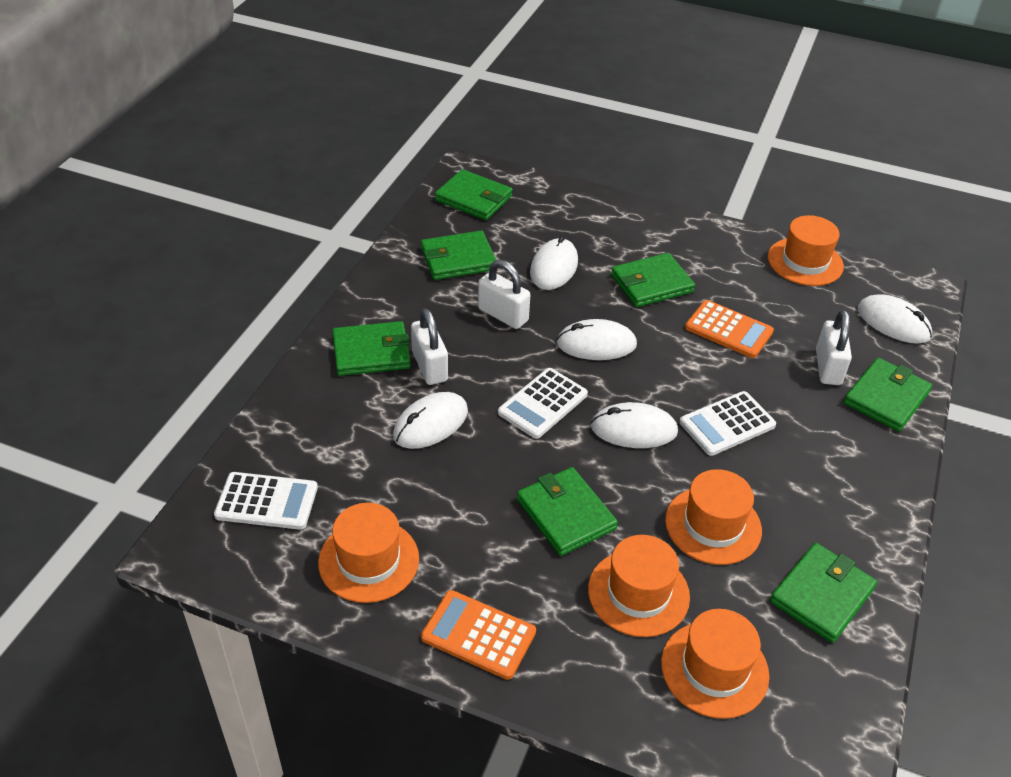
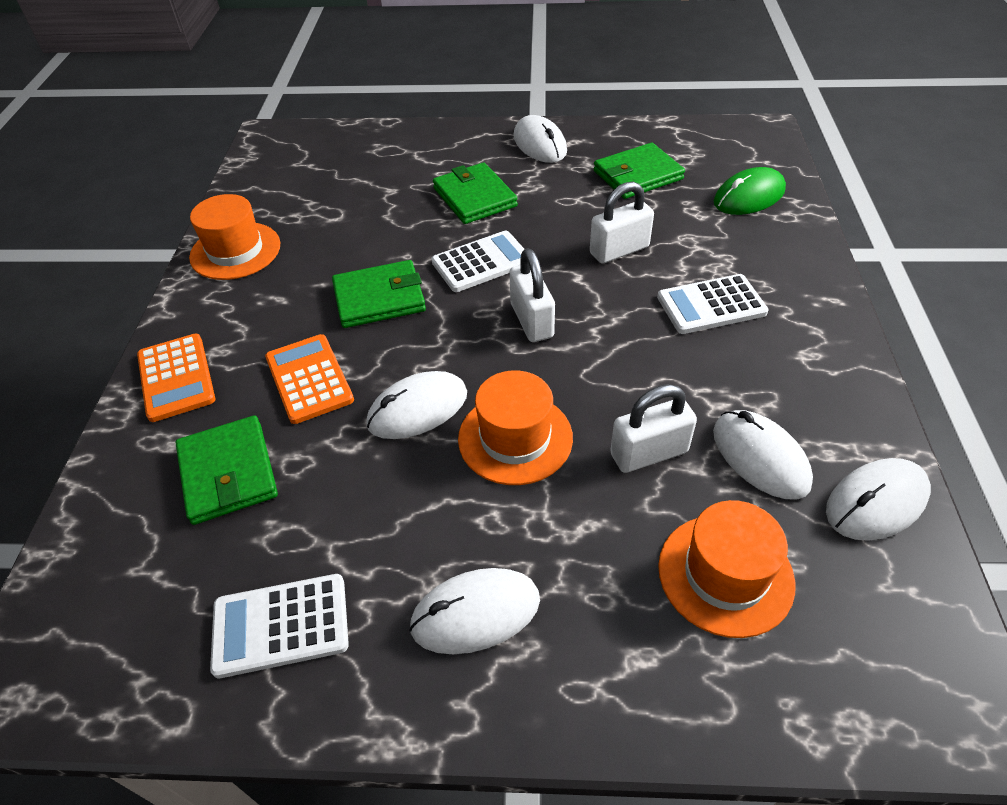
green mouse: none = 0 -> [714,167,786,215] = 1
green wallet: [332,321,411,376] [421,231,496,280] [435,169,513,220] [517,467,618,556] [611,253,695,307] [770,543,877,643] [844,358,932,432] = 7 -> [175,415,278,525] [332,260,426,328] [433,162,518,224] [594,143,685,199] = 4
orange hat: [318,503,419,603] [588,535,690,637] [661,609,769,719] [665,469,762,565] [768,215,844,286] = 5 -> [189,194,280,280] [458,370,573,485] [658,500,795,638] = 3

